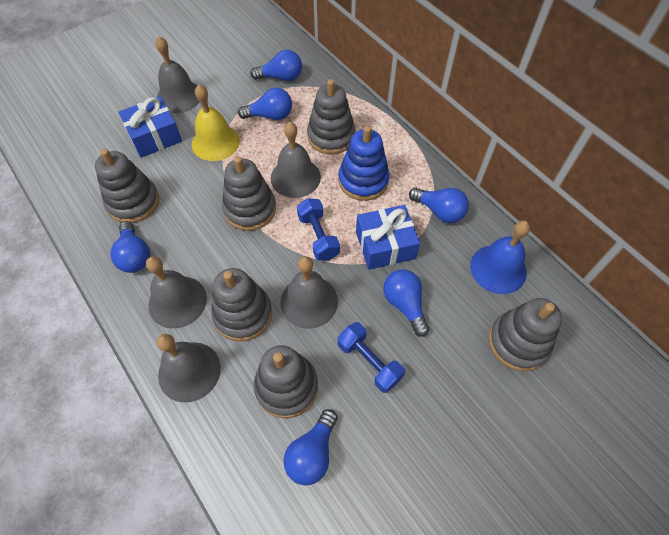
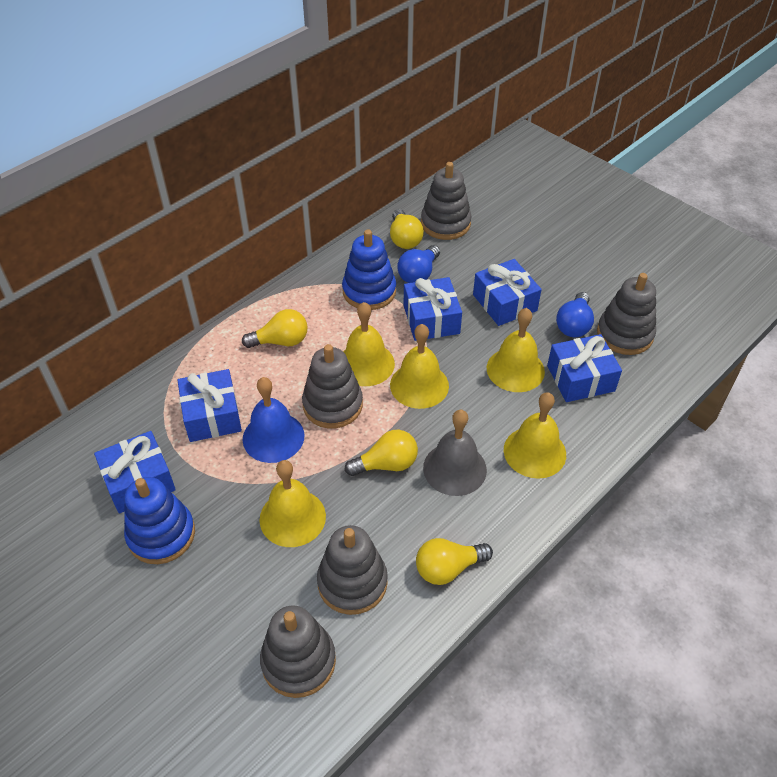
blue dumbbell: [297,198,340,261] [338,322,405,393] = 2 -> none = 0
blue gift: [118,96,182,158] [356,205,420,270] = 2 -> [94,431,176,514] [177,369,242,442] [403,277,462,341] [473,259,542,326] [547,334,622,402] = 5
blue light bulb: [110,221,150,273] [238,88,292,120] [250,50,302,81] [283,409,337,485] [383,269,429,337] [409,187,469,223] = 6 -> [397,245,440,283] [556,292,594,337] = 2
blue stacking toy: [338,126,390,201] = 1 -> [124,477,195,564] [342,229,396,310] = 2
grey bell: [146,256,207,329] [156,36,200,113] [157,334,221,403] [271,122,321,198] [280,256,338,329] = 5 -> [423,410,487,496] = 1
grey stacking toy: [95,149,159,223] [211,268,272,341] [222,156,276,231] [254,345,318,418] [307,79,356,154] [488,298,562,371] = 6 -> [260,605,336,698] [302,344,363,428] [317,525,388,615] [421,162,472,240] [597,273,656,355] = 5
yellow bell: [192,85,240,161] = 1 -> [260,460,326,547] [343,302,395,386] [390,324,449,409] [487,308,545,392] [504,392,566,479] = 5
yellow light bulb: none = 0 -> [242,309,308,348] [345,430,418,476] [390,209,424,249] [416,538,493,585] = 4

